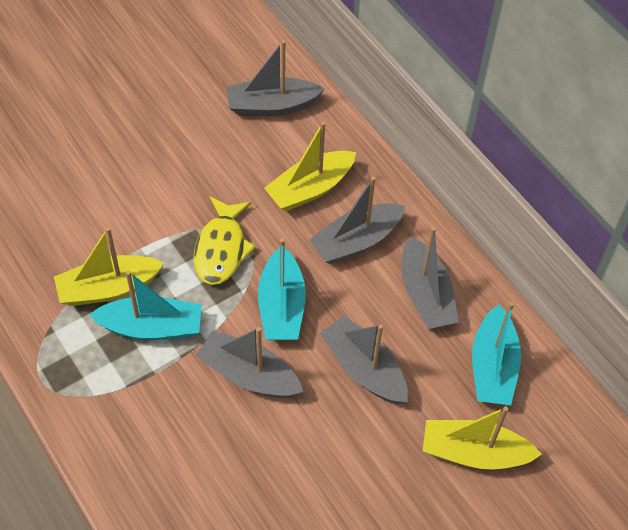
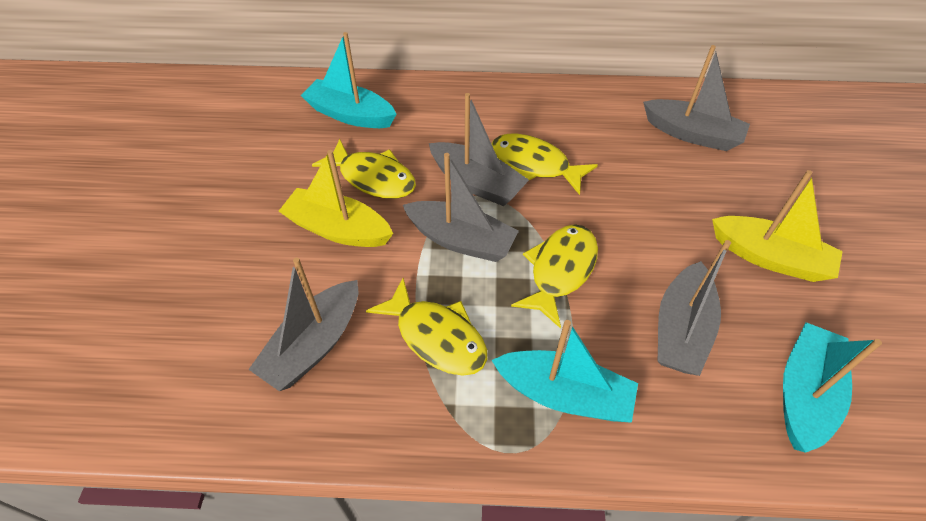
yellow boat: [54,227,164,306] [264,122,356,211] [423,406,542,469] = 3 -> [279,150,393,247] [712,170,843,282] = 2
yellow fish: [193,196,256,285] = 1 -> [312,139,416,199] [366,278,487,376] [492,134,598,195] [511,225,598,328] = 4

